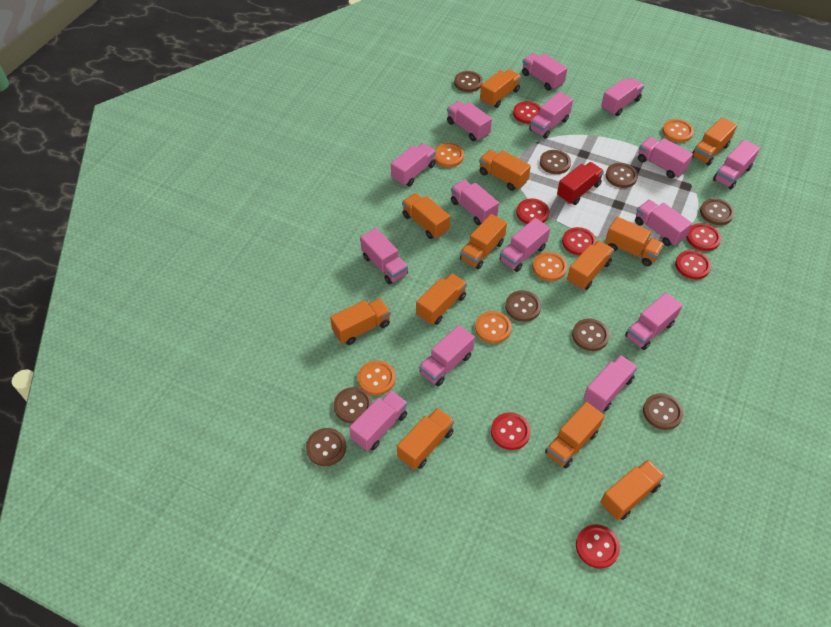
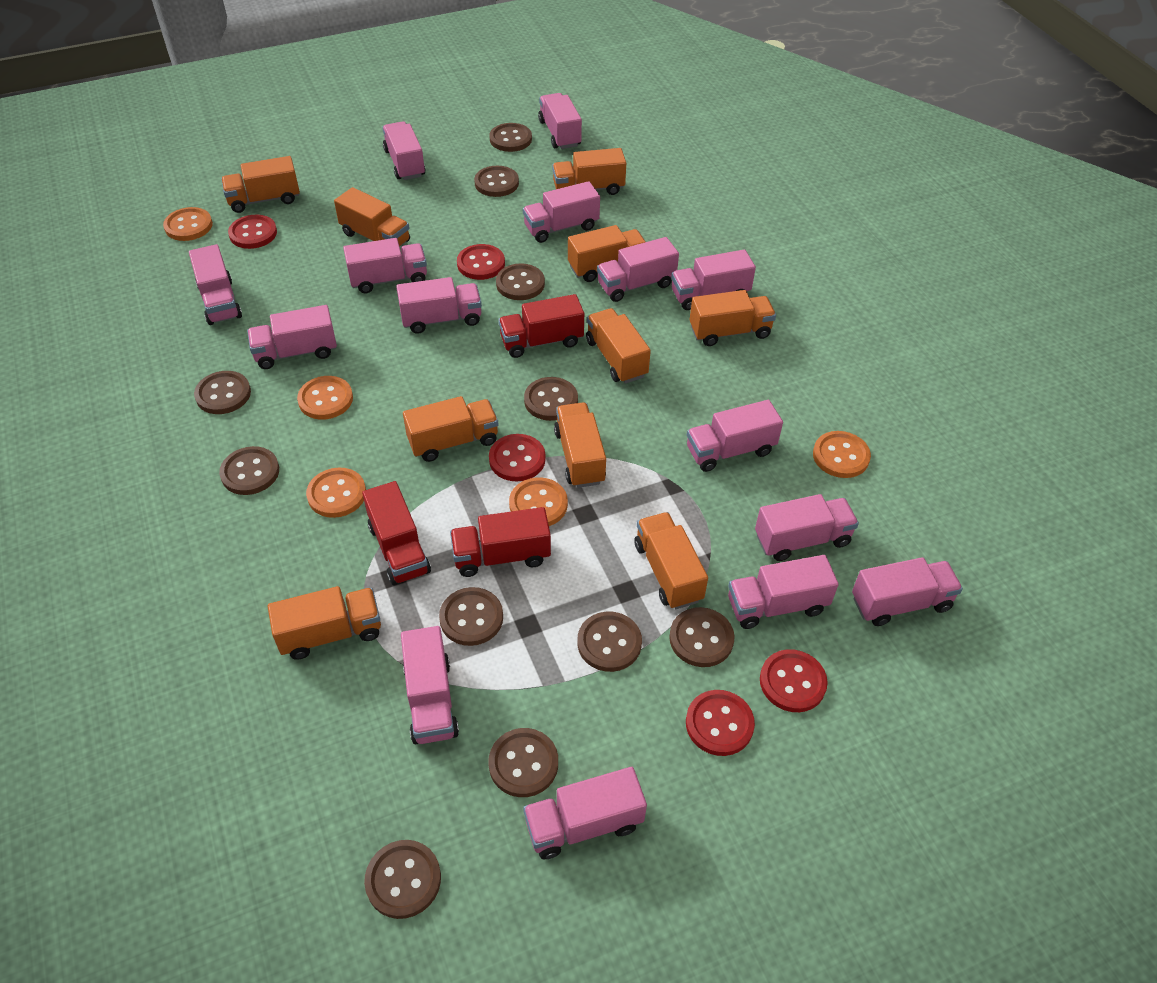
brown button: [306,428,346,466] [334,387,372,423] [454,71,483,92] [505,290,541,322] [540,150,571,174] [572,319,610,351] [606,163,638,188] [643,393,684,430] [700,198,734,225] = 9 -> [194,371,251,414] [219,446,279,495] [364,840,441,919] [439,587,503,646] [474,166,519,197] [488,728,558,797] [489,123,532,152] [496,263,545,300] [524,377,578,421] [577,611,642,672] [669,607,735,667] = 11
orange truck: [330,298,391,345] [397,408,454,470] [402,193,450,239] [416,273,467,325] [460,214,507,269] [479,150,531,191] [480,69,521,108] [545,402,605,468] [567,240,614,290] [600,460,665,520] [605,217,664,266] [692,117,737,166] = 12 -> [221,156,300,213] [268,586,381,660] [334,187,410,247] [403,396,498,462] [552,148,626,195] [554,402,606,488] [568,225,646,282] [586,308,651,384] [635,512,708,609] [690,290,776,346] = 10
red button: [491,412,531,450] [513,101,541,124] [516,199,549,224] [562,227,596,255] [576,524,620,569] [675,250,711,279] [686,223,721,251] = 7 -> [228,215,277,249] [457,244,505,280] [489,434,546,481] [686,690,755,756] [760,649,828,712] = 5
red truck: [557,162,604,205] = 1 -> [362,481,431,585] [450,507,551,577] [498,294,584,358] = 3

